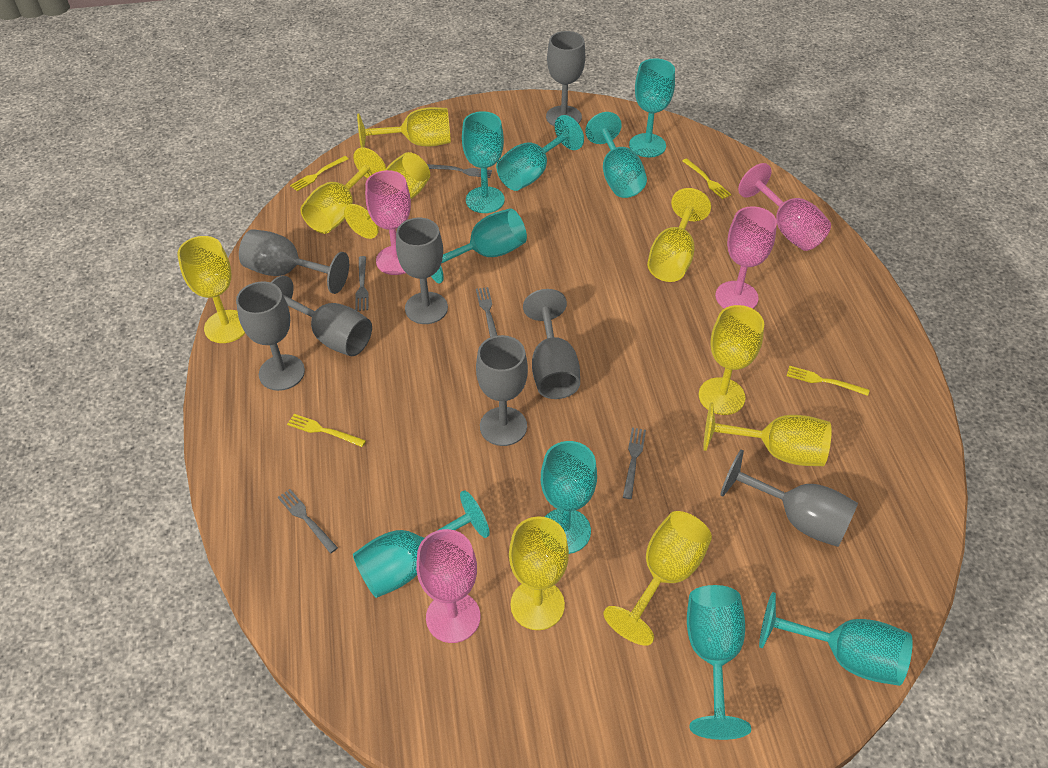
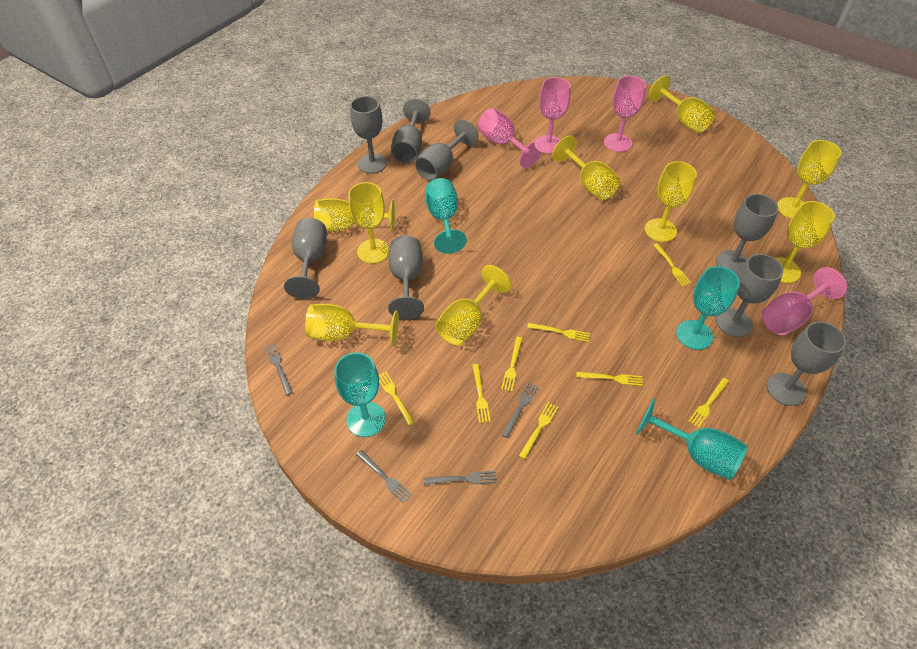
grey fork: [278,489,338,553] [355,256,369,311] [427,164,492,178] [476,287,498,338] [623,428,646,499] = 5 -> [265,343,293,395] [356,450,412,504] [424,471,497,485] [502,382,538,438] = 4
turquoise goblet: [353,490,490,598] [431,208,527,283] [462,111,505,213] [496,115,584,191] [541,441,597,554] [585,112,647,198] [629,58,675,157] [687,585,751,740] [759,592,913,686] = 9 -> [334,352,386,437] [425,178,467,254] [636,398,748,480] [676,266,740,350] = 4
yellow fork: [287,414,366,447] [290,156,348,191] [682,158,732,199] [787,366,869,396] = 4 -> [379,372,415,425] [472,364,491,423] [501,337,523,392] [519,402,558,459] [527,323,590,342] [576,372,643,386] [653,243,691,287] [688,378,729,428] = 8

